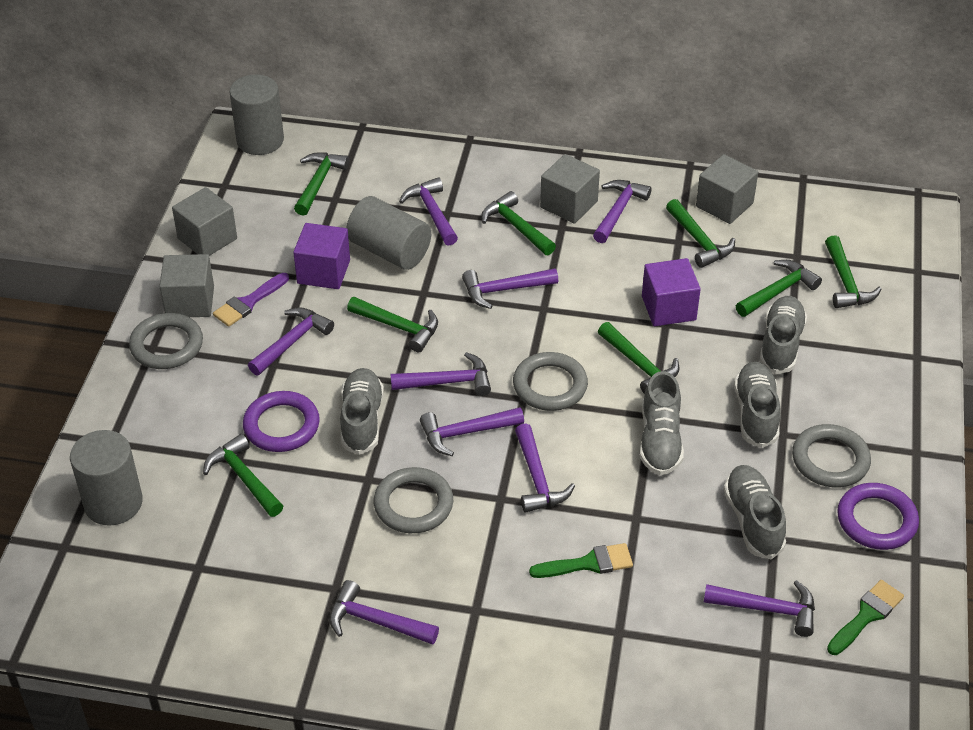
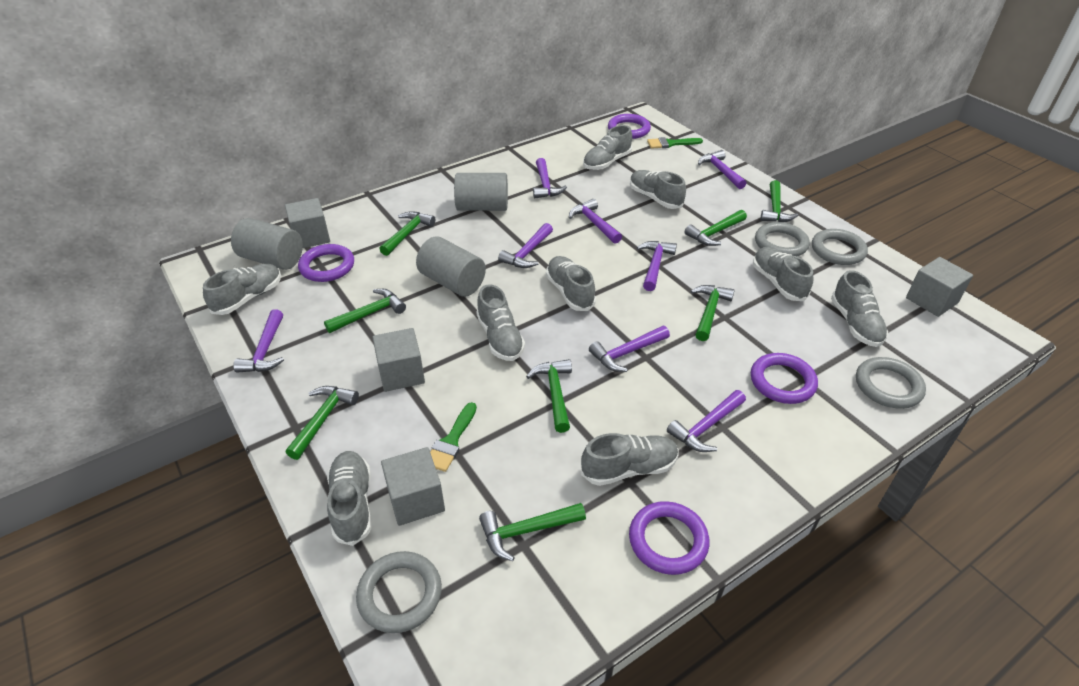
grey shoe: [340,368,384,455] [640,371,684,475] [724,465,786,559] [734,362,780,448] [760,296,807,374] = 5 -> [203,263,281,315] [327,451,371,546] [476,284,525,361] [546,256,596,311] [581,433,679,486] [583,125,632,170] [630,170,686,209] [753,247,813,301] [831,270,888,347] = 9
purple brush: [213,273,289,327] = 1 -> none = 0
purple cube: [293,223,350,289] [642,258,701,326] = 2 -> none = 0
purple hammer: [248,307,334,375] [329,580,439,645] [391,352,491,396] [399,177,458,246] [420,407,524,456] [462,268,558,309] [515,424,575,513] [593,180,652,243] [704,580,815,637] = 9 -> [233,310,284,373] [498,223,553,268] [533,158,567,198] [569,199,622,244] [589,326,670,372] [637,241,677,291] [667,390,746,452] [698,150,747,189] = 8
purple ring: [243,391,320,452] [837,483,919,550] = 2 -> [298,244,354,282] [608,114,651,139] [629,501,709,575] [751,353,818,404] = 4

